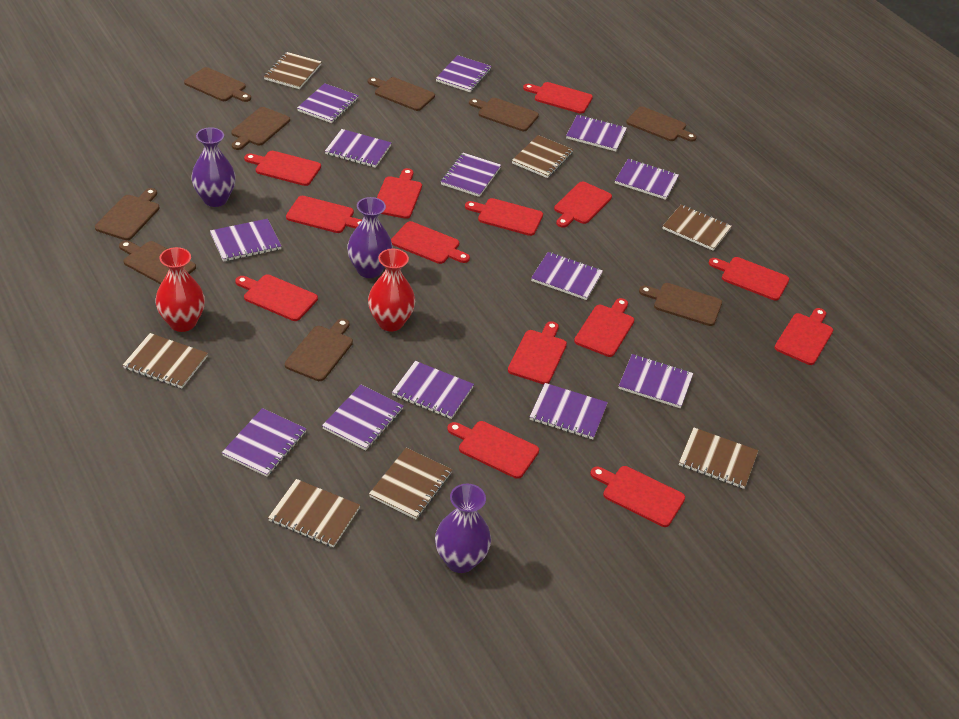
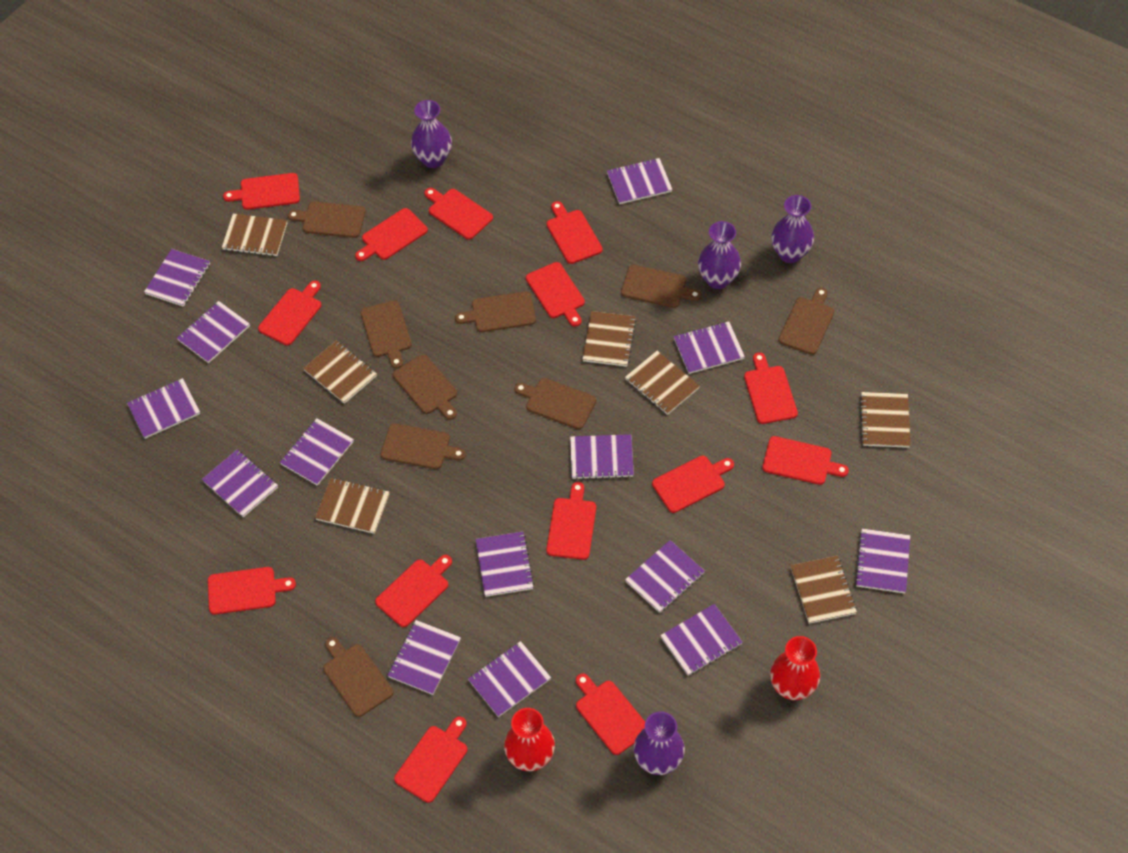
purple notebook: [210,219,282,262] [222,408,307,477] [297,83,359,123] [322,385,404,450] [325,129,392,168] [392,361,474,419] [436,55,492,92] [441,153,501,197] [530,383,608,439] [531,252,603,300] [566,115,627,151] [615,159,679,200] [618,354,693,408] = 13 -> [127,378,200,439] [144,249,210,307] [177,301,250,363] [202,450,278,517] [280,418,354,486] [387,620,461,695] [468,641,551,717] [476,531,534,597] [570,434,634,480] [607,158,673,204] [625,540,705,613] [660,604,743,676] [674,321,745,374] [855,529,910,593] = 14
purple vase: [191,127,236,207] [347,197,393,278] [435,484,491,573] = 3 -> [411,100,452,168] [634,711,685,775] [698,221,741,289] [771,195,814,263] = 4

